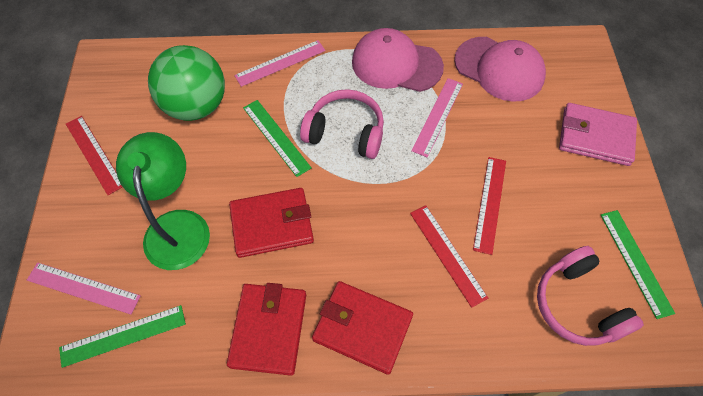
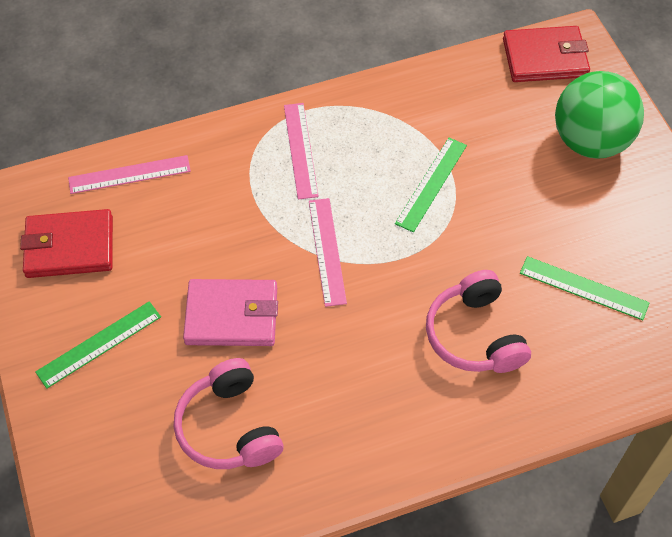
green lamp: [116,132,210,270] = 1 -> none = 0
pink cap: [352,28,444,92] [454,37,546,102] = 2 -> none = 0
red ruler: [66,116,122,195] [410,205,488,308] [473,157,506,255] = 3 -> none = 0
red wallet: [227,283,306,376] [229,188,314,258] [312,281,413,375] = 3 -> [20,209,113,278] [503,26,590,82] = 2

